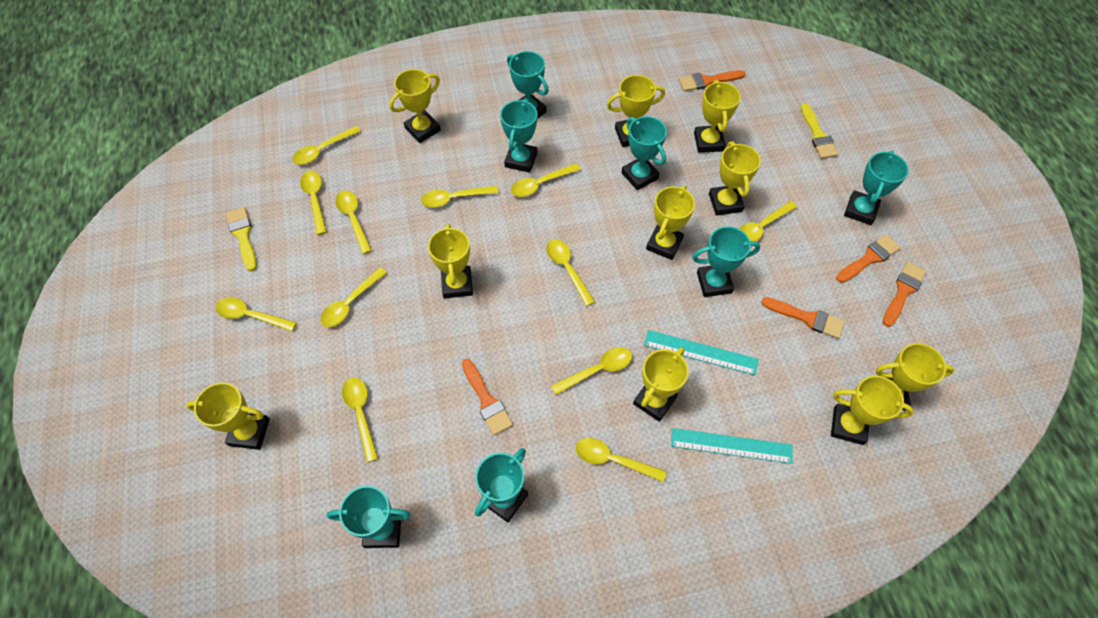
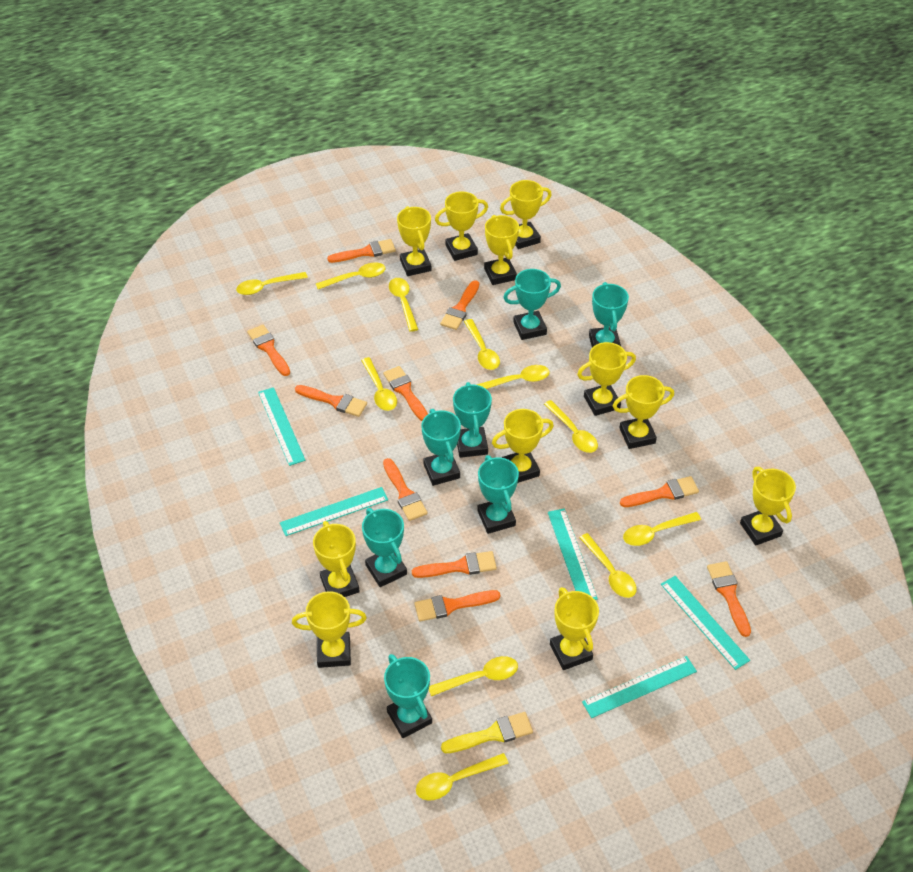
orange brush: [462,359,513,435] [679,70,745,91] [761,297,844,339] [836,235,901,283] [883,262,926,327] = 5 -> [247,325,290,376] [295,385,367,417] [327,239,396,263] [383,366,428,421] [383,458,428,521] [412,551,497,578] [414,590,500,622] [440,280,479,330] [620,476,699,507] [707,561,751,637] = 10
turquoise ruler: [644,330,758,375] [671,428,793,464] = 2 -> [258,387,306,466] [280,487,388,536] [548,509,598,600] [582,656,697,718] [661,576,750,670] = 5
yellow brush: [226,207,257,271] [801,103,838,159] = 2 -> [441,712,533,753] = 1
yellow spoon: [215,297,297,331] [292,126,361,165] [300,171,327,235] [320,267,387,327] [335,191,372,254] [342,377,378,463] [421,185,498,208] [511,163,581,197] [546,239,595,306] [551,347,632,395] [575,438,667,482] [739,201,797,242] = 12 -> [236,272,308,295] [316,263,386,289] [361,357,397,411] [389,278,418,332] [416,753,509,801] [429,656,518,696] [464,319,500,370] [477,365,550,389] [544,400,598,453] [579,533,637,598] [623,512,701,546] = 11
yellow trophy: [186,382,270,450] [389,69,441,143] [428,224,473,299] [607,75,665,147] [633,347,689,422] [646,185,695,260] [694,80,741,153] [709,141,761,216] [831,376,914,445] [876,343,954,410] = 10 -> [292,591,367,668] [313,521,360,597] [397,206,431,276] [435,192,488,261] [484,215,519,285] [492,409,554,483] [500,180,552,249] [550,587,599,670] [577,342,636,416] [613,375,674,449] [740,467,796,546] = 11

